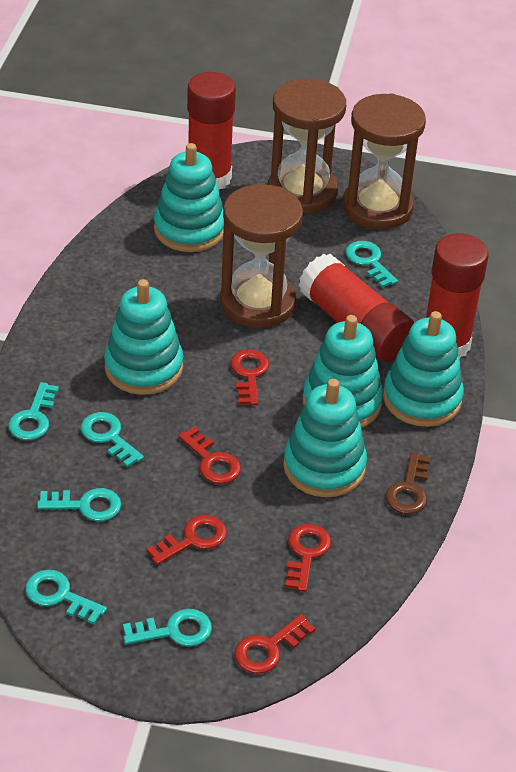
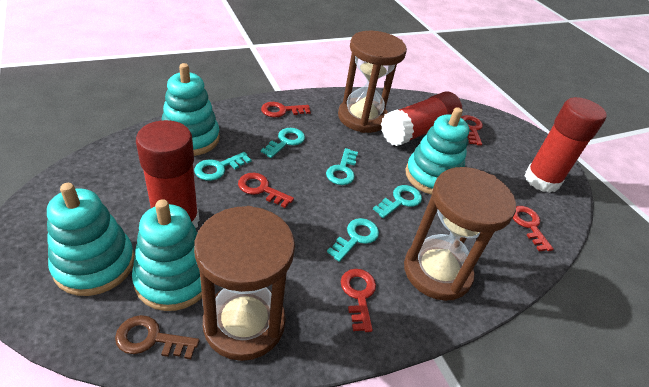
turquoise key: [8,382,59,440] [25,570,107,624] [37,488,122,521] [81,412,144,468] [123,609,212,647] [346,241,398,288] = 6 -> [194,152,251,181] [261,128,305,158] [326,148,358,185] [327,218,379,262] [373,185,422,218] = 5
turquoise stacking toy: [104,279,183,395] [154,143,224,252] [283,379,367,497] [303,315,383,428] [383,311,464,427] = 5 -> [47,183,135,296] [132,199,202,311] [162,63,220,156] [405,107,469,195] = 4

